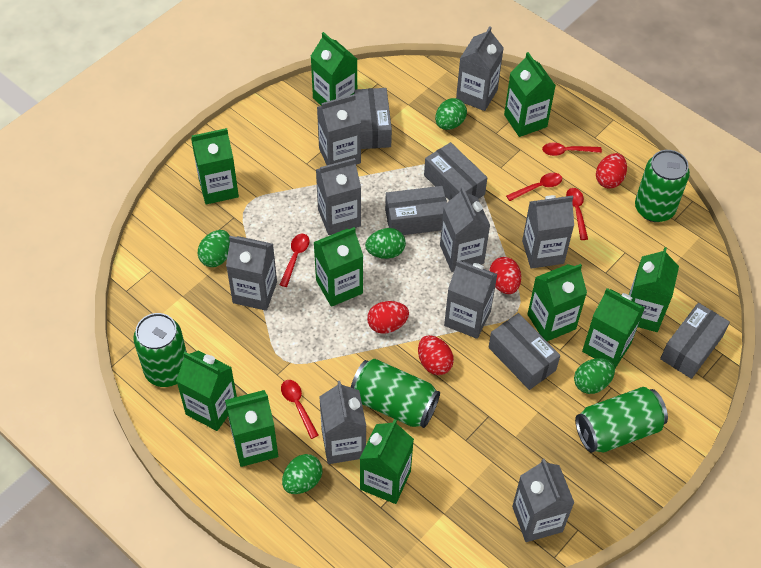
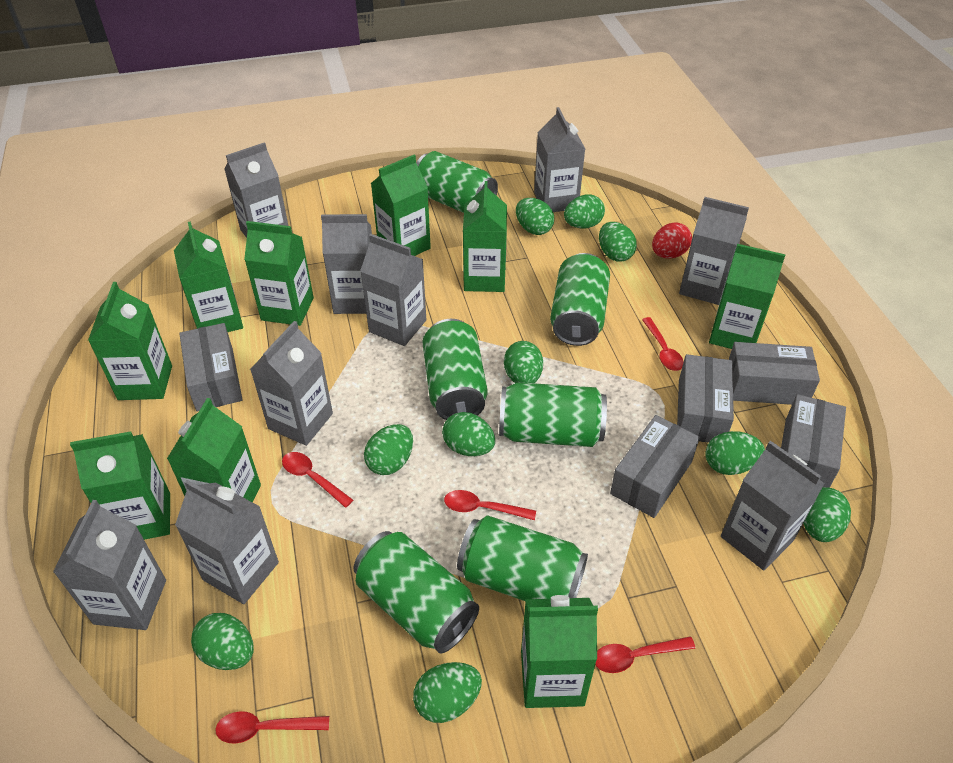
green can: [133,313,187,387] [351,359,440,428] [575,387,668,453] [635,150,690,222] = 4 -> [353,531,479,654] [416,151,498,213] [422,319,488,420] [457,516,588,601] [499,382,607,447] [550,253,610,346] = 6
green carton: [176,350,237,431] [191,128,239,205] [225,390,278,467] [311,32,357,106] [314,227,363,307] [360,419,414,504] [504,52,556,137] [527,264,587,341] [582,288,645,368] [629,247,679,332] = 10 -> [70,431,170,540] [88,282,172,400] [167,398,261,502] [174,221,243,332] [244,221,314,326] [371,155,431,256] [463,181,507,292] [521,595,598,708] [709,244,786,349] = 9
green egg: [198,230,230,267] [282,454,322,494] [365,228,406,259] [435,98,467,130] [574,358,615,394] = 5 -> [191,613,254,670] [364,424,413,475] [413,662,482,723] [442,412,495,456] [504,341,543,383] [516,198,554,235] [564,194,605,229] [599,222,637,262] [705,431,765,475] [803,487,851,542] = 10
red egg: [367,301,409,334] [418,335,454,375] [489,257,521,294] [596,153,627,188] = 4 -> [652,222,692,259] = 1

